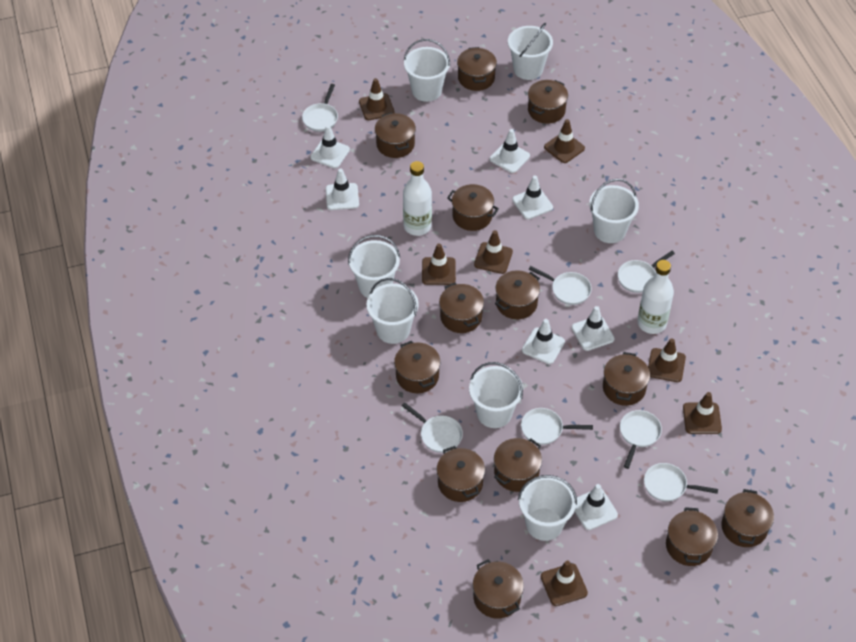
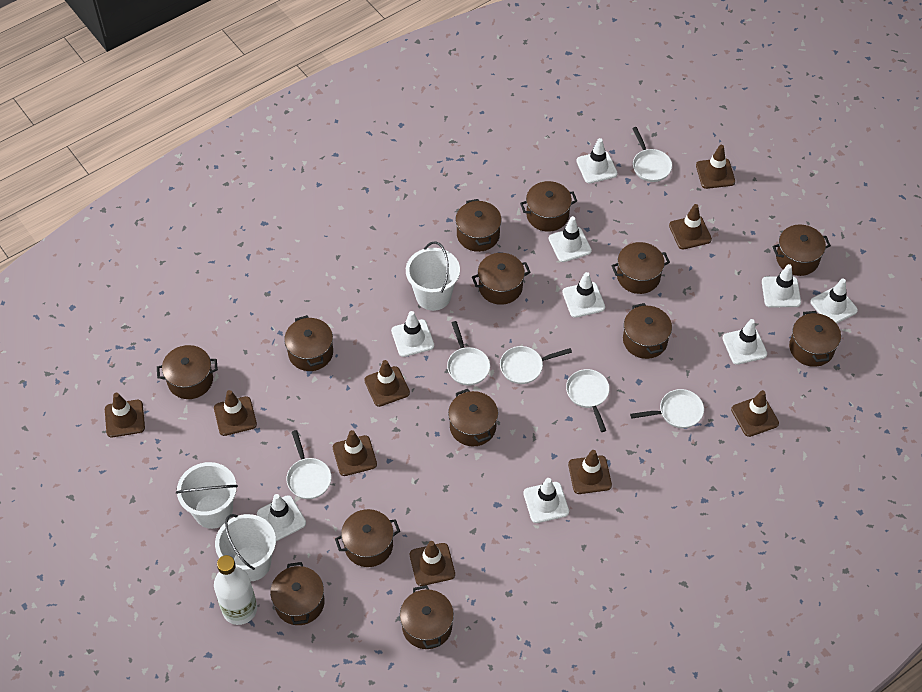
brown traffic cone: [359,78,395,120] [422,243,456,285] [474,230,513,274] [541,561,588,606] [544,119,585,163] [648,338,686,382] [683,392,722,434] = 7 -> [105,393,145,438] [214,390,257,436] [333,430,377,476] [364,360,410,407] [410,541,455,586] [568,450,612,494] [669,204,712,249] [696,145,735,189] [731,390,779,437] = 9
white bottle: [403,161,432,236] [637,260,674,334] = 2 -> [214,555,257,625] = 1
white bucket: [348,235,400,298] [367,278,419,344] [403,39,450,102] [469,362,523,428] [508,23,553,80] [518,475,577,541] [589,179,639,243] = 7 -> [176,462,238,529] [215,514,276,581] [406,241,460,311] = 3
white pan: [302,84,338,132] [402,402,463,453] [521,408,593,445] [528,266,592,305] [618,251,675,293] [620,410,662,469] [644,463,718,502] = 7 -> [286,430,332,499] [447,321,490,386] [500,346,572,384] [566,369,610,432] [630,389,704,428] [632,127,672,182] = 6
white traffic cone: [310,125,350,168] [326,168,359,210] [490,129,530,173] [512,175,553,219] [522,319,565,364] [572,306,615,351] [574,484,618,530] = 7 -> [257,494,306,541] [391,311,434,357] [523,478,569,523] [549,216,592,262] [562,272,605,318] [576,138,618,184] [723,319,767,365] [762,264,801,307] [810,279,858,324] = 9

